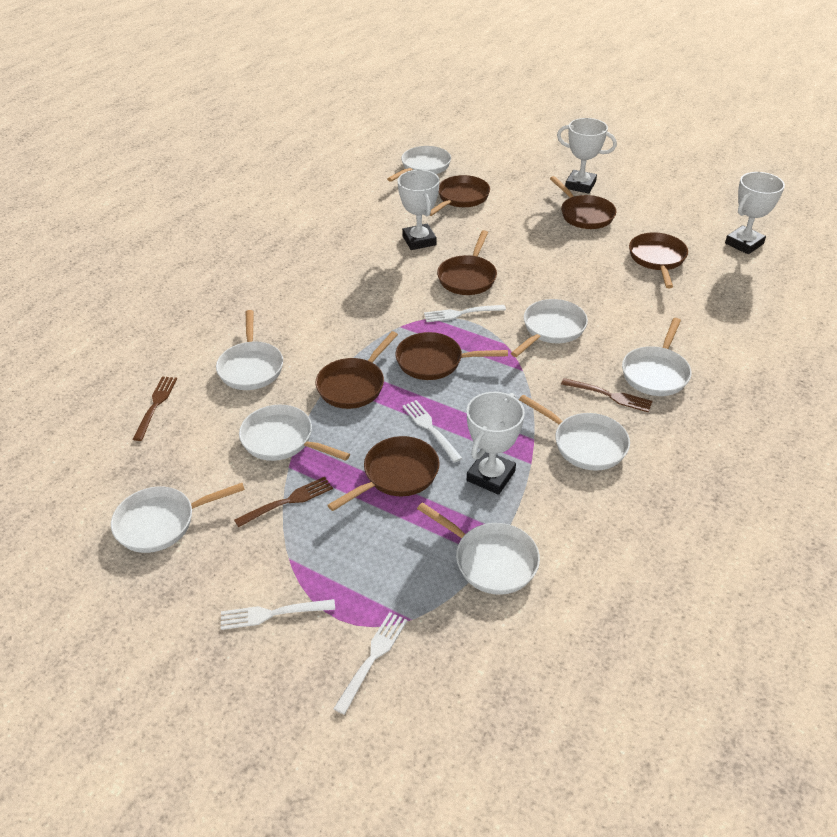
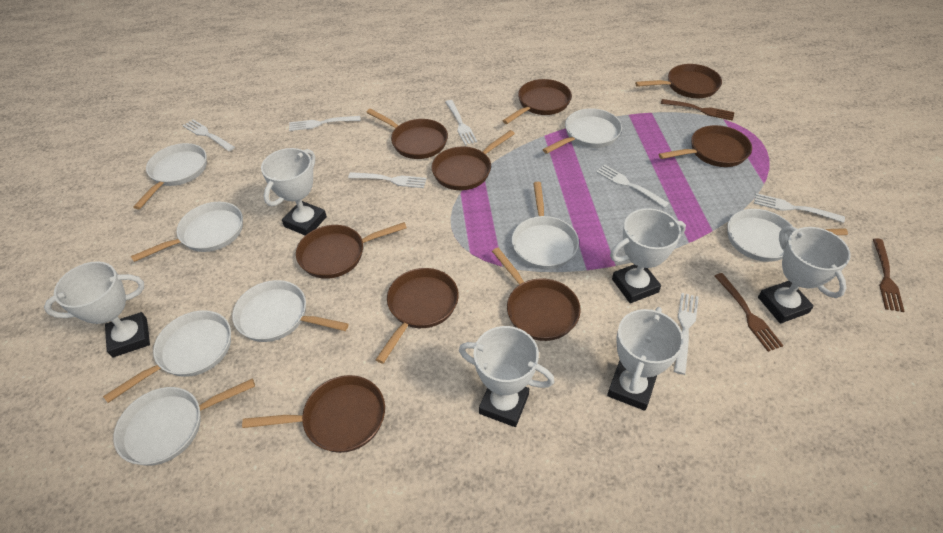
brown pan: [315,331,398,409] [327,436,440,511] [396,332,508,380] [429,175,490,216] [437,230,497,295] [550,176,616,229] [629,232,688,288] = 7 -> [242,375,385,453] [296,222,407,279] [366,109,448,159] [375,268,459,364] [432,130,515,190] [492,248,581,341] [503,79,572,124] [635,64,722,98] [658,125,752,167] = 9
white fork: [221,599,335,630] [333,612,407,715] [402,400,462,463] [424,305,506,322] = 4 -> [183,120,235,151] [289,116,361,131] [348,172,427,188] [446,100,477,145] [596,165,669,208] [674,293,699,375] [754,193,845,223] = 7
white trophy: [398,170,440,250] [467,392,525,495] [557,118,617,194] [725,172,785,254] = 4 -> [44,261,150,357] [261,148,327,235] [459,326,554,427] [607,307,684,411] [610,208,686,303] [758,226,851,323] = 6

